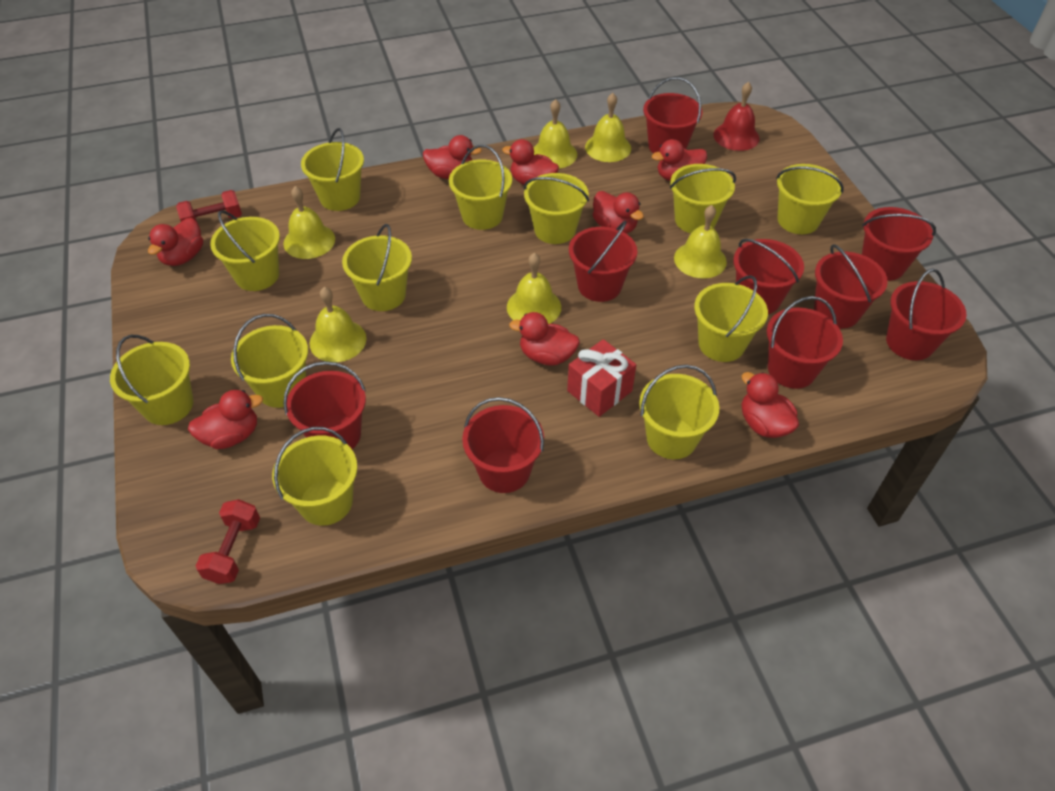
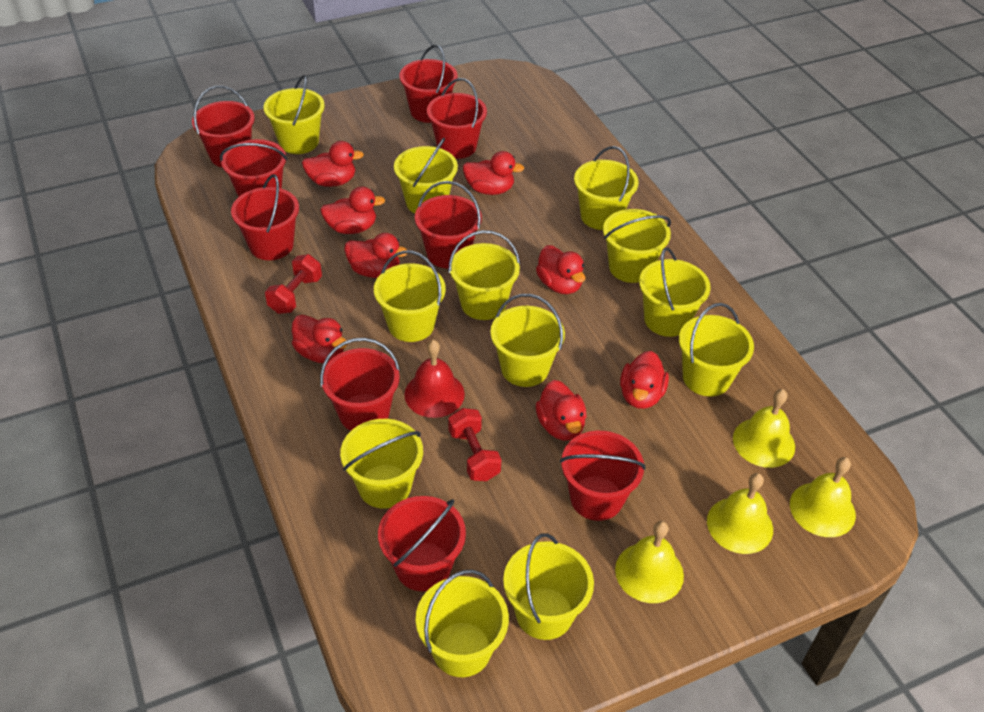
red gift: [567,339,636,417] = 1 -> none = 0
yellow bell: [283,186,335,259] [309,287,367,362] [507,253,561,324] [534,99,577,169] [585,93,631,162] [674,205,727,278] = 6 -> [615,521,684,603] [707,473,773,554] [733,389,795,468] [790,457,856,537] = 4

